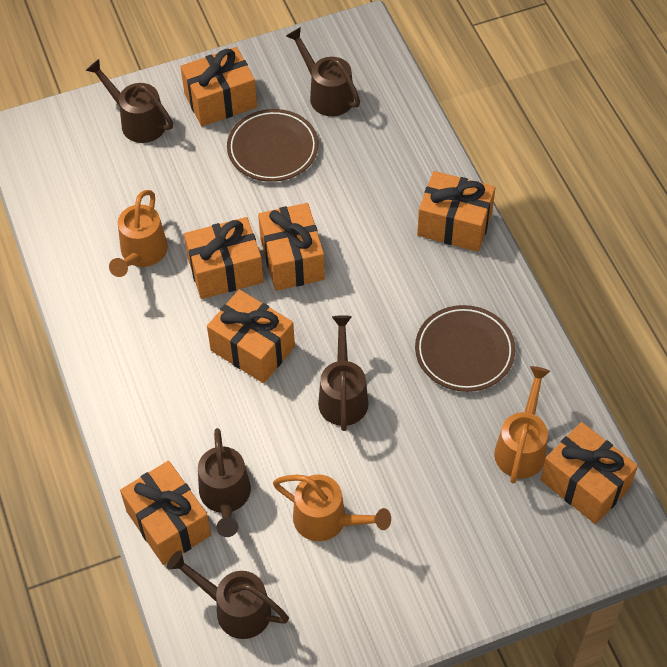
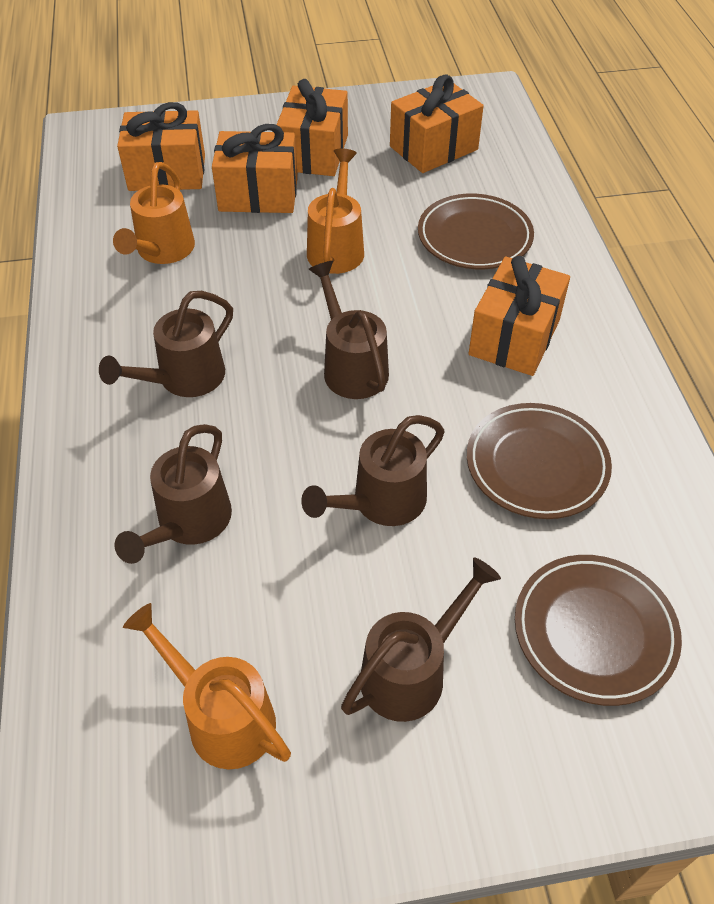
brown plate: [227,109,318,182] [415,305,516,392] = 2 -> [418,194,534,269] [467,403,612,519] [515,555,682,706] = 3
orange gift: [120,461,211,565] [180,47,257,127] [184,217,264,299] [207,290,295,383] [258,203,325,291] [417,171,495,252] [540,422,638,524] = 7 -> [117,102,205,191] [212,124,298,213] [277,79,348,176] [390,74,484,173] [468,256,570,376] = 5

